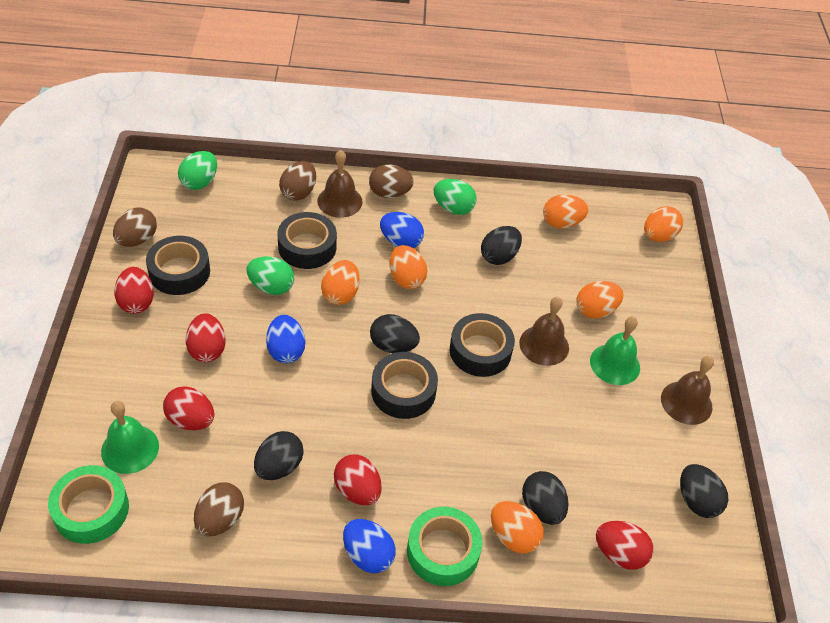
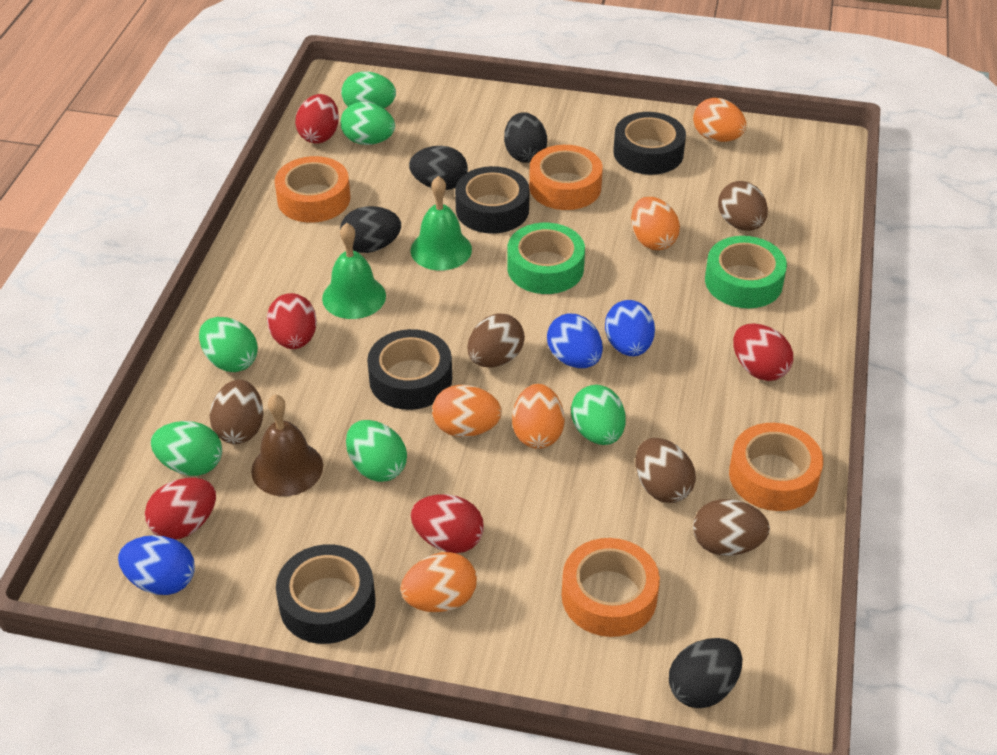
black egg: [254,431,304,480] [370,314,420,353] [481,226,522,265] [522,471,568,525] [680,464,728,518] = 5 -> [340,206,401,253] [409,146,468,190] [504,112,547,163] [669,638,742,708] = 4
brown bell: [317,150,363,218] [519,297,569,366] [661,356,714,425] = 3 -> [251,395,323,496] = 1
brown egg: [113,208,157,247] [194,482,244,537] [279,161,316,201] [369,164,414,198] = 4 -> [210,380,263,444] [467,314,525,367] [636,438,696,503] [693,499,770,556] [718,181,768,231] = 5
green egg: [178,151,217,190] [246,256,294,295] [434,179,477,215] = 3 -> [151,421,222,476] [199,317,258,372] [341,71,396,108] [341,102,395,145] [346,420,407,482] [571,385,626,445] = 6
orange egg: [321,260,359,305] [390,245,427,289] [491,501,544,553] [543,194,588,229] [577,281,623,319] [644,206,683,242] = 6 -> [400,552,477,612] [432,385,502,437] [512,384,565,449] [631,197,680,250] [693,98,746,142] = 5
orange tape: none = 0 -> [275,156,351,223] [529,145,603,210] [562,538,660,637] [729,423,823,511] = 4

